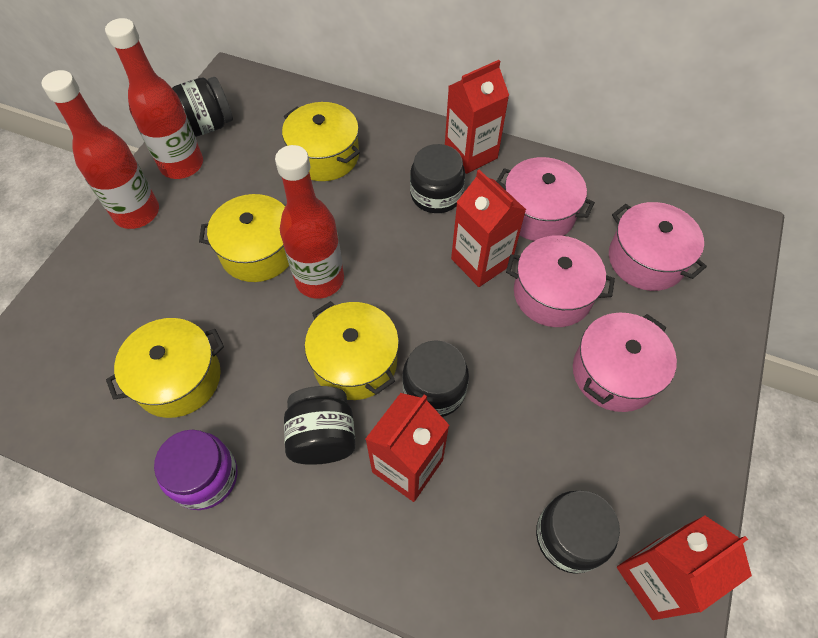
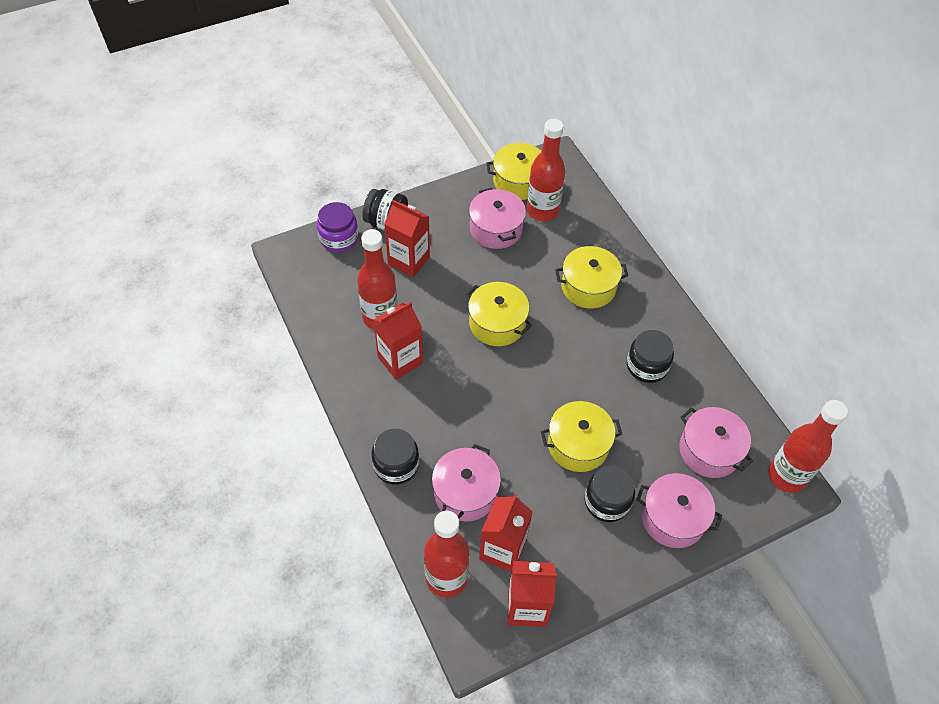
black jar: [172,77,233,137] [284,386,356,465] [402,340,469,417] [410,144,465,213] [536,490,620,574] = 5 -> [362,189,408,231] [372,429,419,485] [585,466,635,522] [627,330,674,383] = 4
red bottle: [41,70,159,229] [105,18,203,179] [275,145,344,299] = 3 -> [357,229,398,330] [424,511,469,598] [527,119,565,221] [768,400,848,493] = 4

